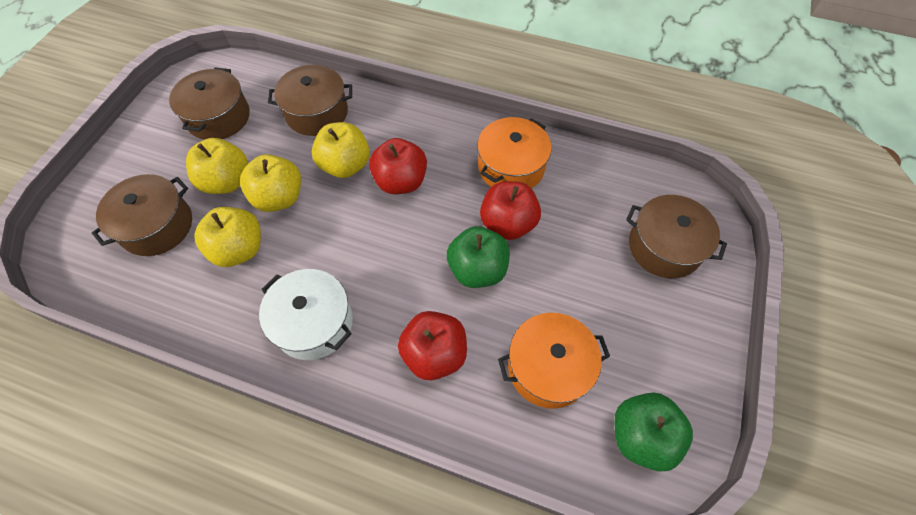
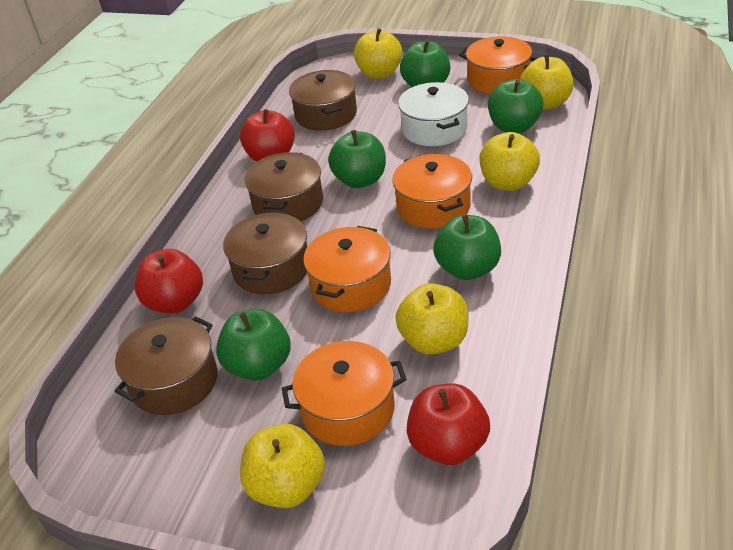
green apple: [447,226,510,288] [614,392,693,472] = 2 -> [216,309,291,380] [328,130,386,188] [400,40,450,87] [433,215,501,280] [488,79,543,133] = 5
orange pot: [477,117,552,189] [498,313,610,409] = 2 -> [282,341,407,446] [303,226,391,312] [392,154,472,229] [459,36,537,94] = 4
yellow apple: [186,138,248,194] [194,207,261,267] [240,154,301,212] [312,122,370,178] = 4 -> [240,424,325,508] [354,28,403,79] [395,283,469,355] [479,132,540,191] [520,54,573,109] = 5

